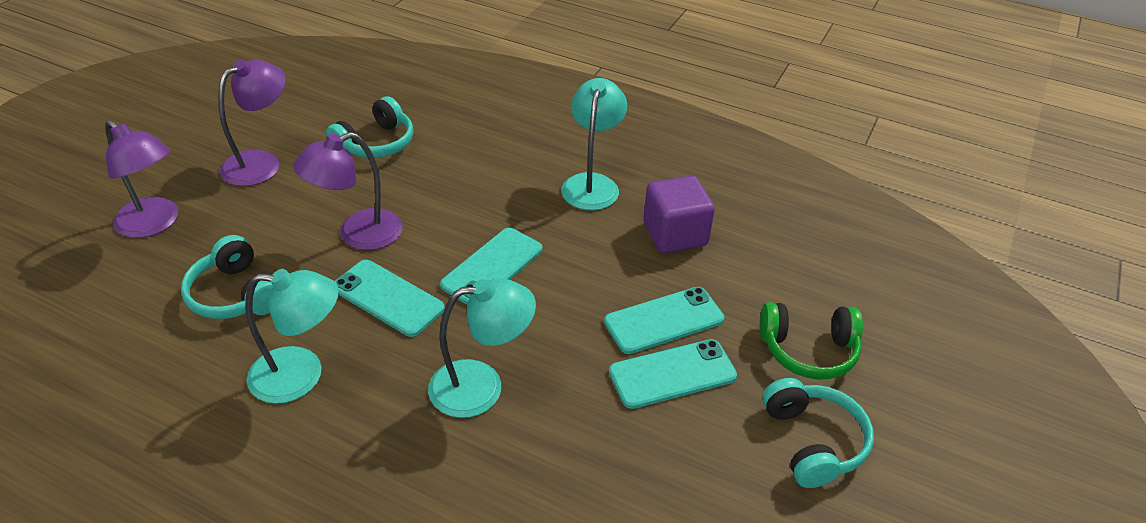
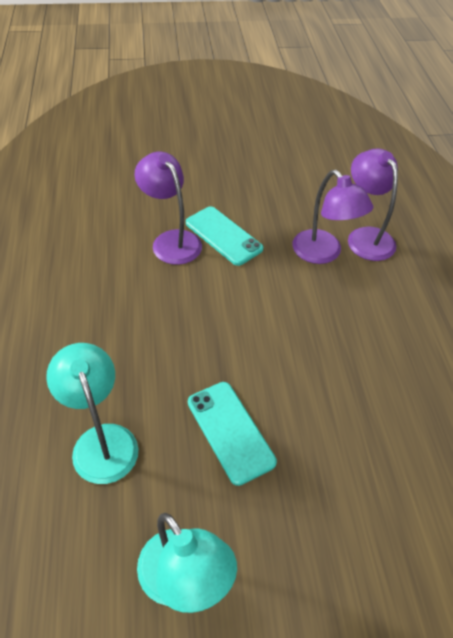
green headphones: [760,302,863,380] = 1 -> none = 0
purple cube: [643,176,715,253] = 1 -> none = 0
turquoise headphones: [181,235,274,319] [326,96,414,158] [762,378,874,488] = 3 -> none = 0
turquoise lamp: [245,269,339,404] [428,278,536,418] [561,78,627,210] = 3 -> [46,343,139,484] [137,513,237,613] = 2
turquoise phone: [335,260,445,337] [440,228,542,305] [604,287,724,354] [609,339,737,409] = 4 -> [186,206,263,266] [188,382,277,486] = 2

